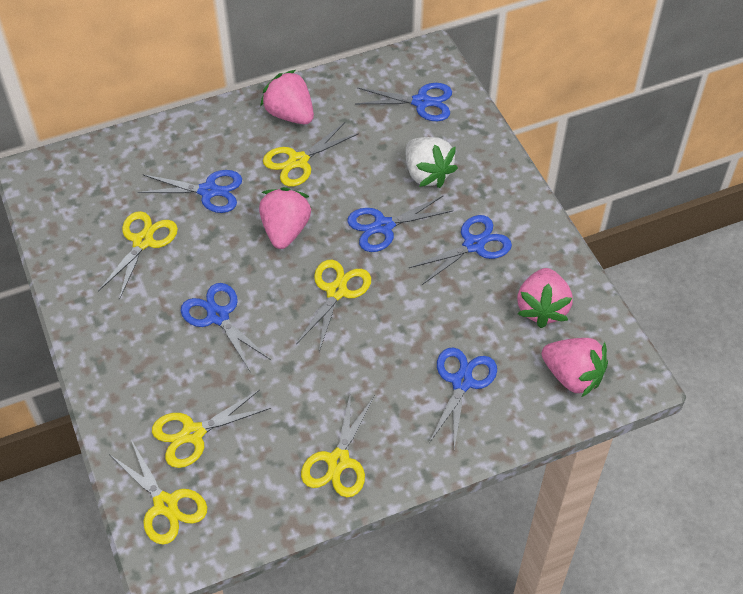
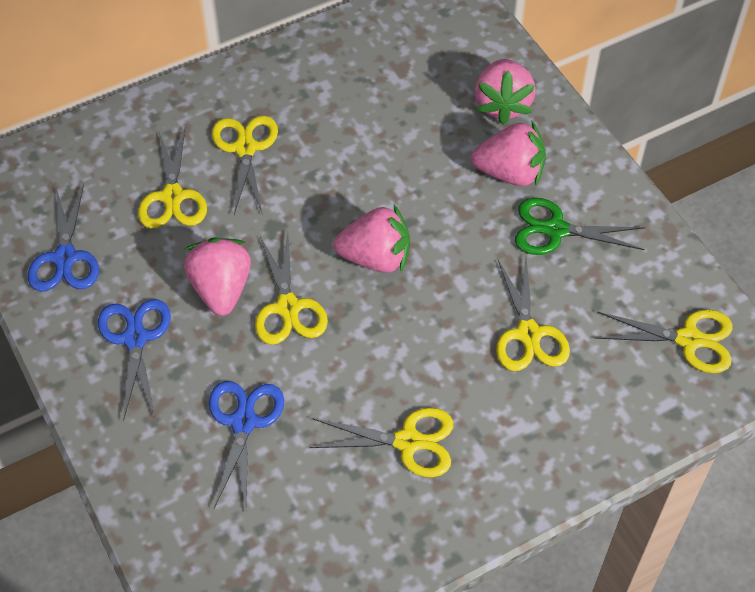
blue scissors: [138,170,242,213] [181,283,271,371] [347,196,453,252] [355,83,452,121] [409,215,512,285] [429,347,497,449] = 6 -> [28,184,99,291] [98,299,171,421] [209,381,284,508] = 3
green scissors: none = 0 -> [515,198,646,255] = 1
white strawberry: [406,137,458,188] = 1 -> none = 0

